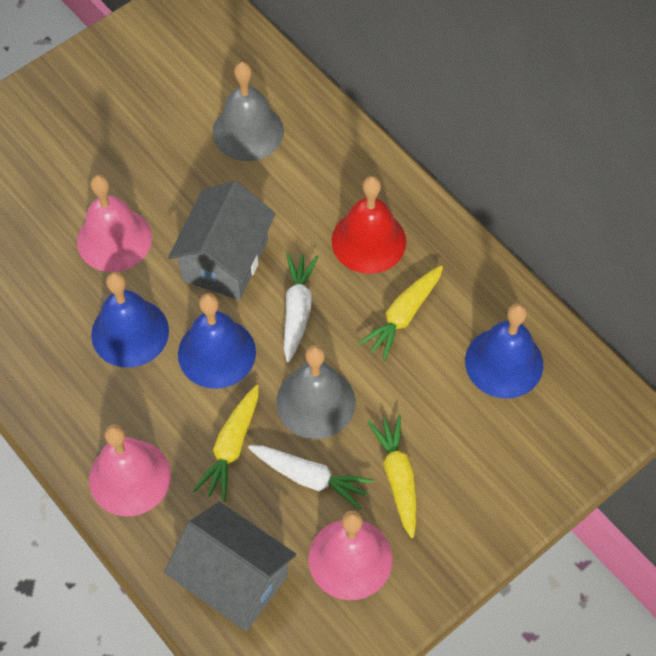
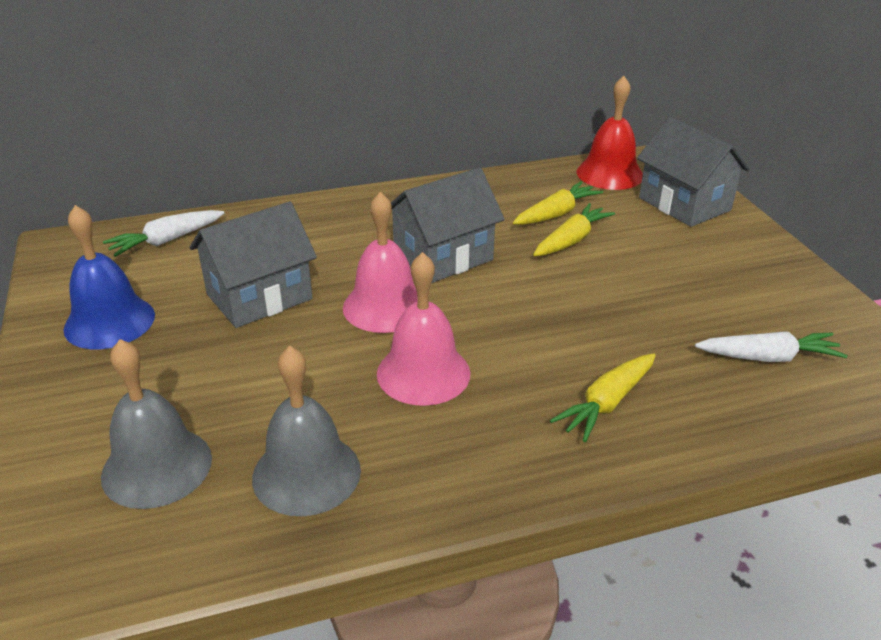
blue bell: [91,272,169,368] [178,293,256,389] [465,303,543,398] = 3 -> [63,205,155,349] = 1
grey house: [164,502,296,631] [168,181,276,300] = 2 -> [189,202,317,328] [391,167,505,283] [637,117,750,227] = 3
pink bell: [77,175,152,272] [89,424,171,517] [308,511,393,600] = 3 -> [343,192,417,333] [377,252,471,406] = 2

